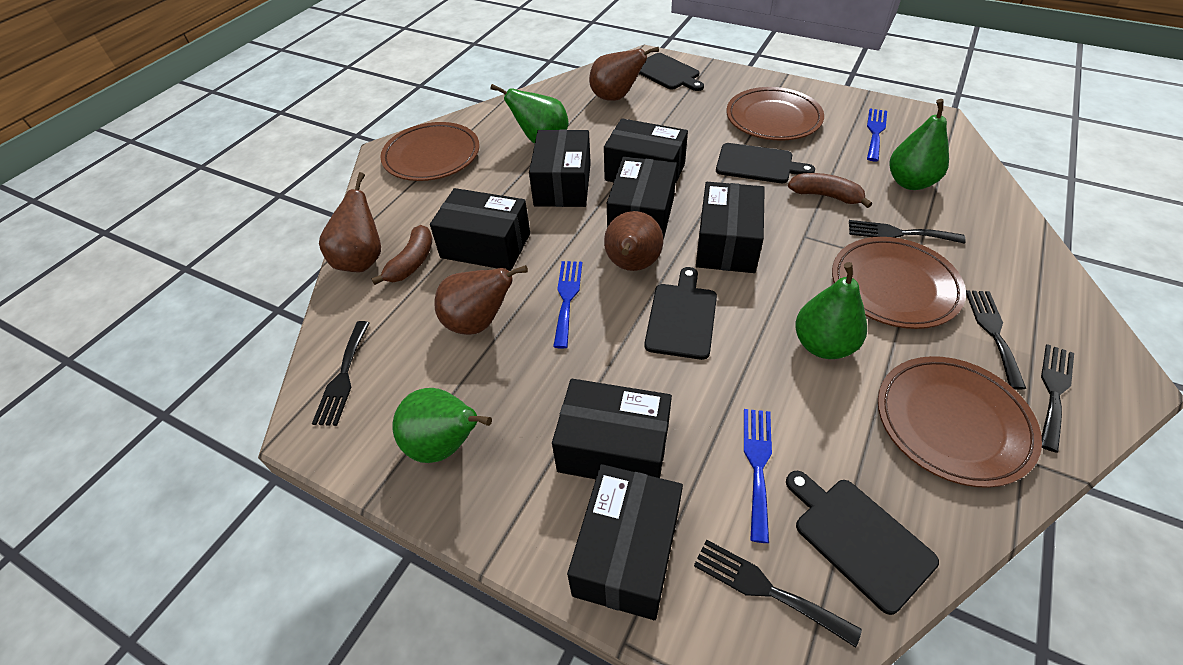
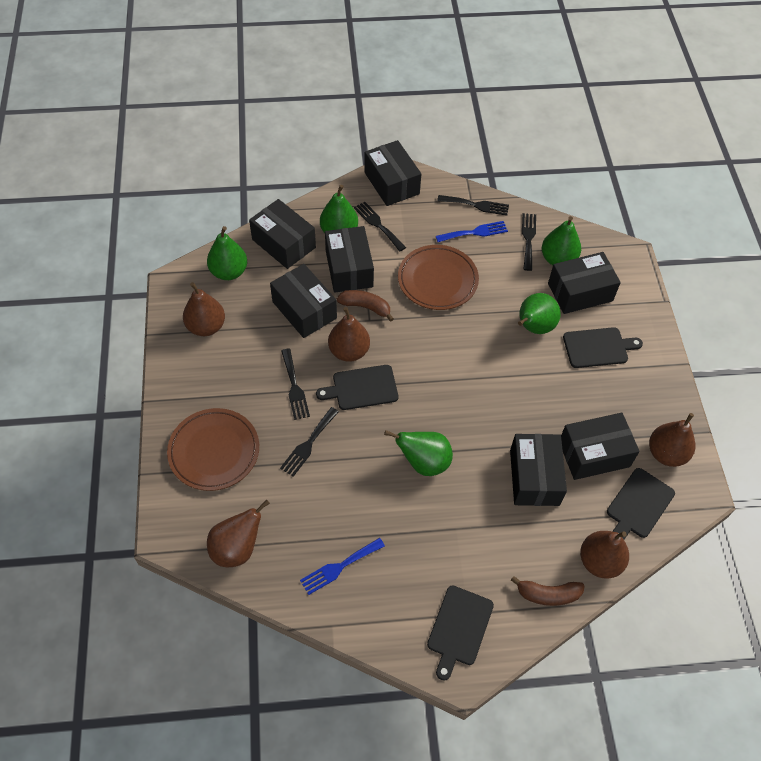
blue fork: [553,261,582,349] [744,409,772,543] [867,109,887,162] = 3 -> [300,538,385,595] [436,221,508,242] = 2
brown pear: [319,172,381,272] [434,265,528,335] [589,47,659,101] [604,211,663,271] = 4 -> [183,282,225,336] [207,500,270,567] [328,307,370,362] [580,531,629,578] [649,413,695,467] = 5
brown plate: [380,122,480,181] [726,87,824,140] [832,237,966,329] [878,356,1042,488] = 4 -> [167,408,259,491] [398,245,479,310] = 2
green pear: [393,388,492,463] [491,84,569,144] [795,262,867,359] [890,99,949,190] = 4 -> [207,226,247,280] [320,185,358,233] [384,430,453,476] [518,293,560,334] [542,216,581,265] = 5

